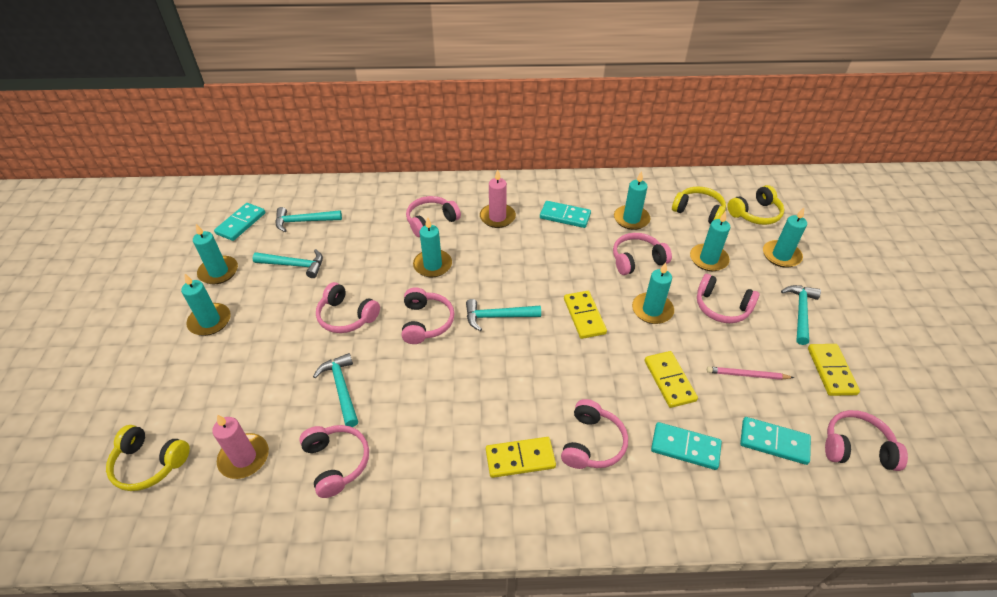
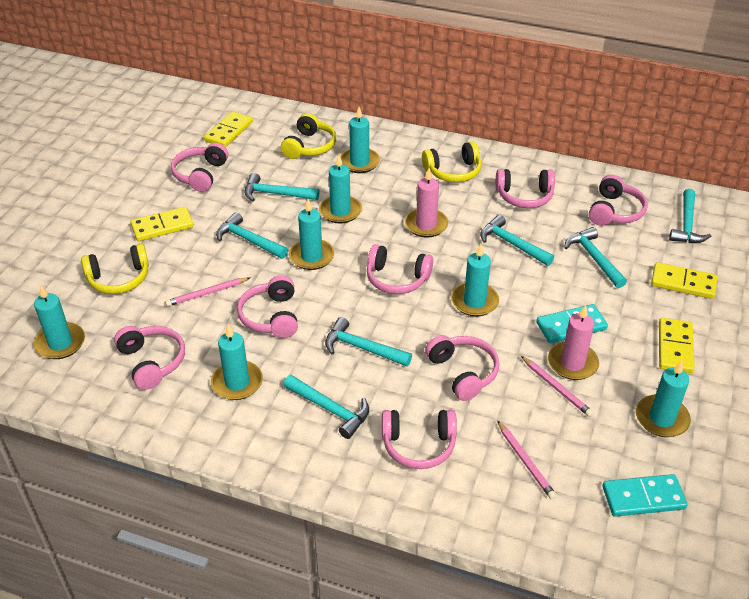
pink pencil: [707,366,794,380] = 1 -> [165,278,250,306] [497,420,556,499] [521,356,594,417] = 3
turquoise domino: [214,203,265,241] [540,201,591,228] [651,422,722,470] [740,417,811,465] = 4 -> [536,304,608,343] [602,474,687,517] = 2
turquoise hammer: [253,249,323,278] [275,207,342,232] [313,353,358,427] [466,299,541,331] [781,285,821,345] = 5 -> [216,212,288,259] [244,173,319,202] [284,375,369,439] [325,317,412,367] [480,215,554,266] [564,227,627,288] [669,189,711,243] = 7

